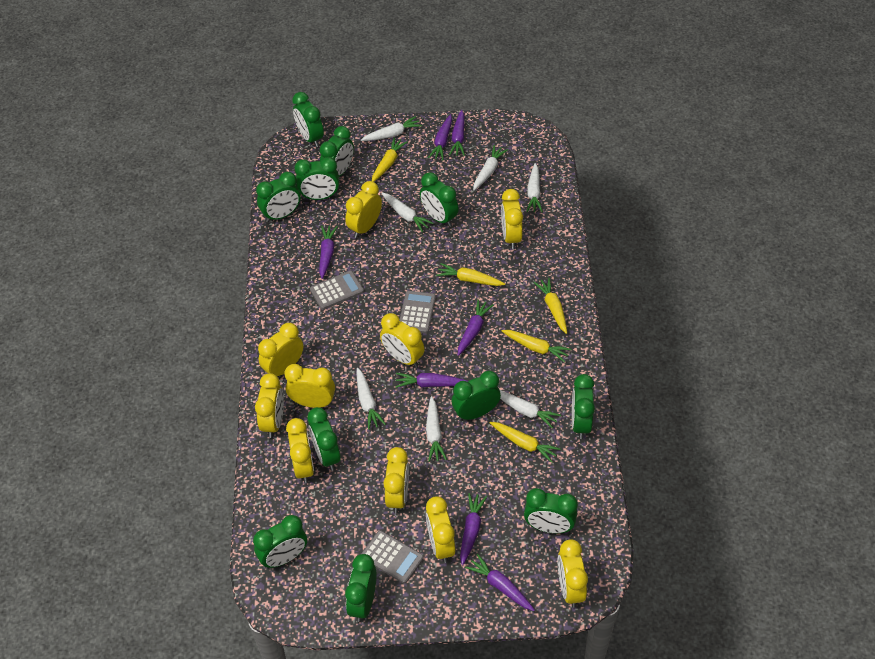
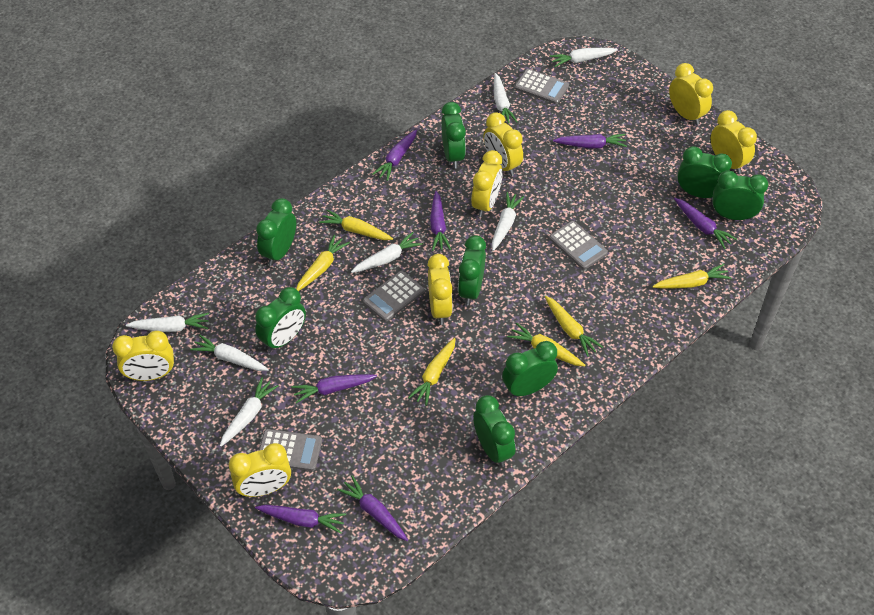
green clock: [253,515,307,568] [256,172,301,222] [292,92,324,147] [294,157,339,200] [307,407,341,471] [320,126,354,177] [345,554,376,622] [420,172,459,227] [452,371,501,421] [524,488,578,533] [572,374,595,439] = 11 -> [255,287,306,352] [256,198,296,266] [441,102,466,169] [458,235,486,306] [473,395,515,467] [502,341,558,397] [677,146,732,198] [712,170,769,220] = 8
grey calculator: [310,271,364,310] [361,530,424,584] [399,291,436,333] = 3 -> [259,429,322,471] [363,271,424,322] [515,69,569,104] [549,221,608,270] = 4
yellow carrot: [372,137,408,182] [436,263,505,286] [490,422,561,463] [502,330,571,362] [534,278,567,334] = 5 -> [296,235,350,291] [319,209,393,240] [408,338,456,406] [507,323,585,366] [545,296,603,357] [652,264,731,289] = 6
yellow clock: [255,373,284,438] [258,323,303,376] [284,364,335,408] [286,418,314,483] [345,181,382,238] [380,313,425,367] [383,447,409,514] [426,496,455,563] [501,189,523,249] [558,539,588,608] = 10 -> [112,331,174,381] [229,443,291,497] [427,254,453,325] [471,150,503,217] [483,112,523,176] [669,63,713,125] [711,110,757,174] = 7

